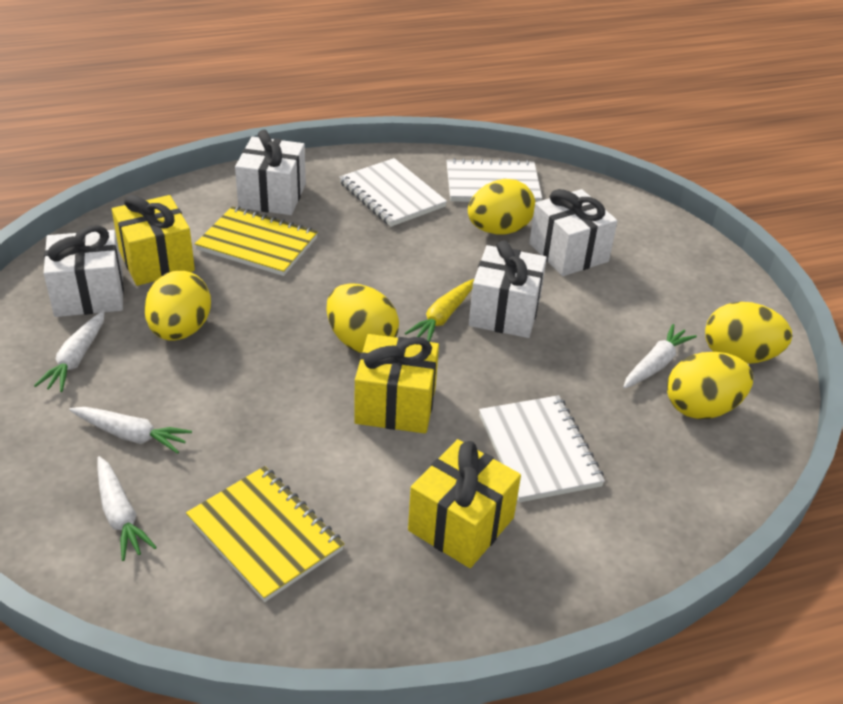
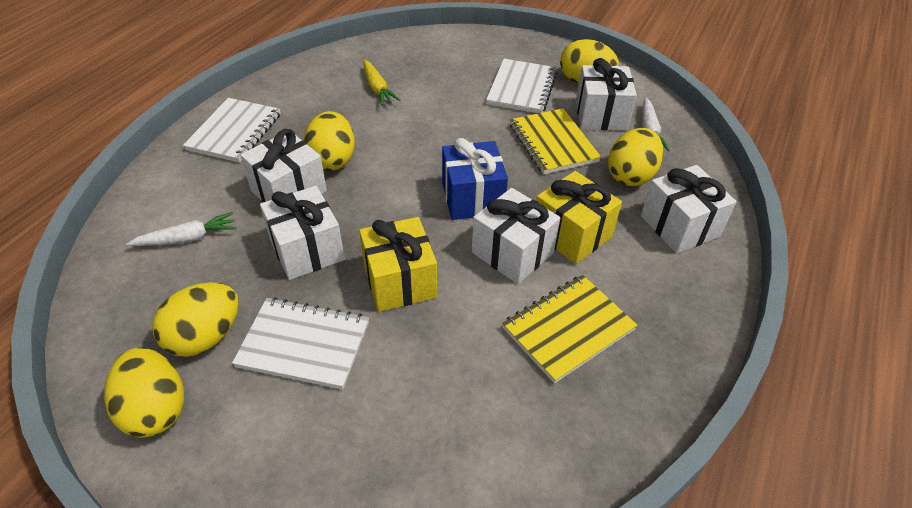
blue gift: none = 0 -> [442,138,508,220] = 1
white carrot: [34,311,105,392] [69,407,192,454] [97,456,157,561] [623,324,697,389] = 4 -> [126,212,236,246] [642,97,670,151] = 2
white gift: [44,225,124,317] [235,130,306,215] [469,240,547,338] [529,189,617,276] = 4 -> [240,129,327,202] [260,186,345,280] [472,188,560,284] [576,58,637,131] [641,165,737,254] = 5
yellow gift: [112,195,195,286] [354,334,439,433] [408,439,521,568] = 3 -> [359,217,437,312] [536,171,622,264] = 2

